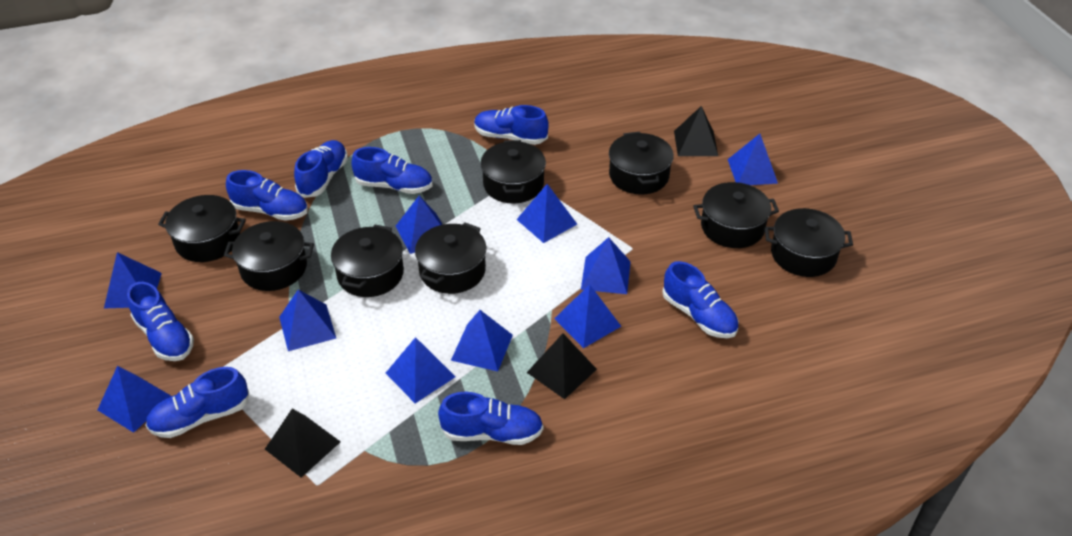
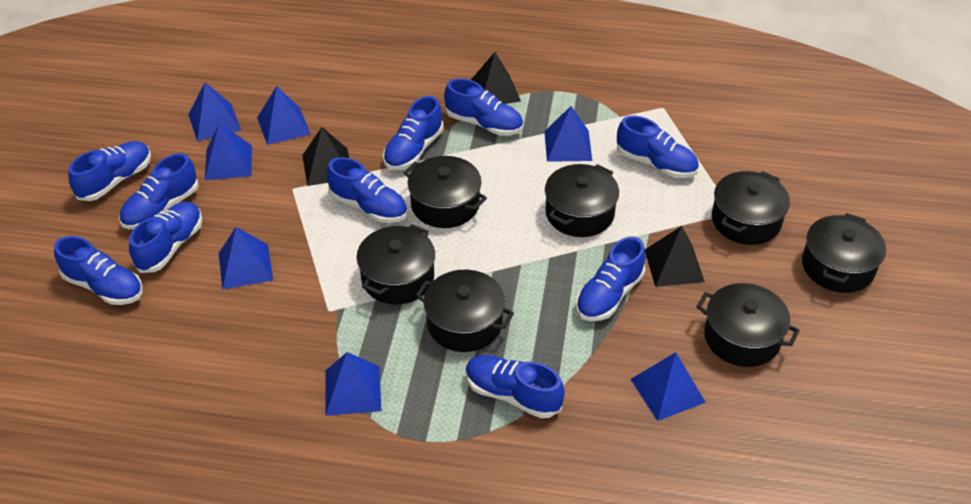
black pot: [158,195,246,262] [224,221,314,291] [331,225,404,297] [415,222,486,294] [480,140,546,204] [609,132,674,195] [693,182,779,248] [765,208,853,277] = 8 -> [356,224,435,304] [403,156,487,228] [415,270,514,352] [545,164,619,237] [697,283,800,367] [712,171,790,245] [802,213,886,293] = 7
blue pyramid: [97,366,171,433] [104,252,162,309] [279,290,336,351] [386,337,455,403] [396,195,443,254] [451,310,513,371] [516,184,577,243] [554,285,621,348] [581,237,631,294] [728,134,778,185] = 10 -> [188,82,241,141] [205,122,252,180] [219,227,273,290] [257,86,311,145] [325,352,381,416] [544,106,592,162] [631,352,706,421] = 7
blue shoe: [127,282,194,361] [146,367,249,438] [226,170,308,221] [294,140,348,198] [351,147,433,194] [438,392,543,445] [474,105,549,145] [662,261,738,338] = 8 -> [54,236,142,305] [69,141,151,201] [119,153,199,229] [129,202,202,273] [327,157,407,223] [383,96,444,170] [444,78,523,136] [465,355,565,419] [576,237,645,321] [617,116,699,178] = 10

